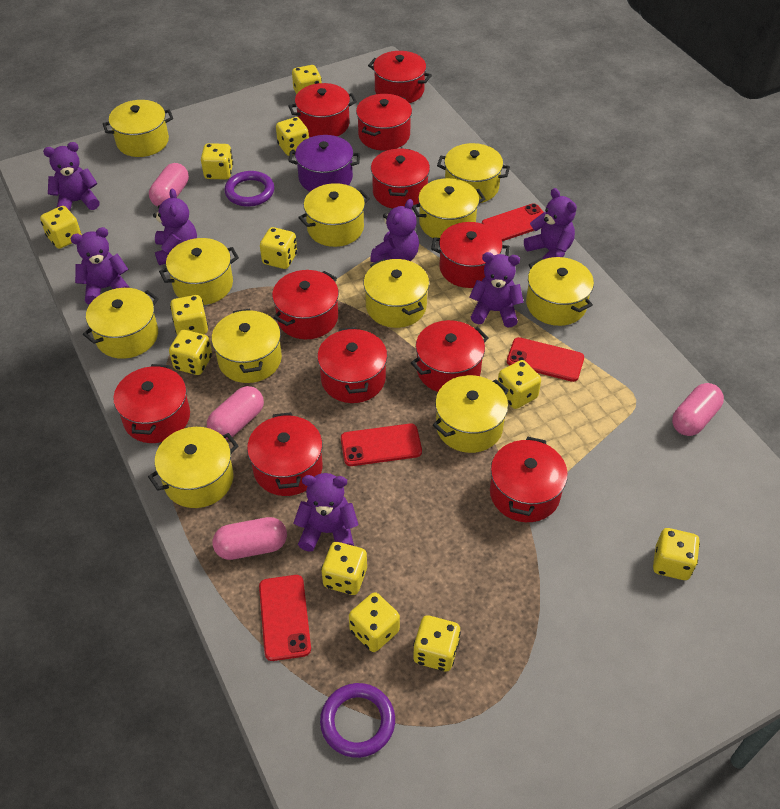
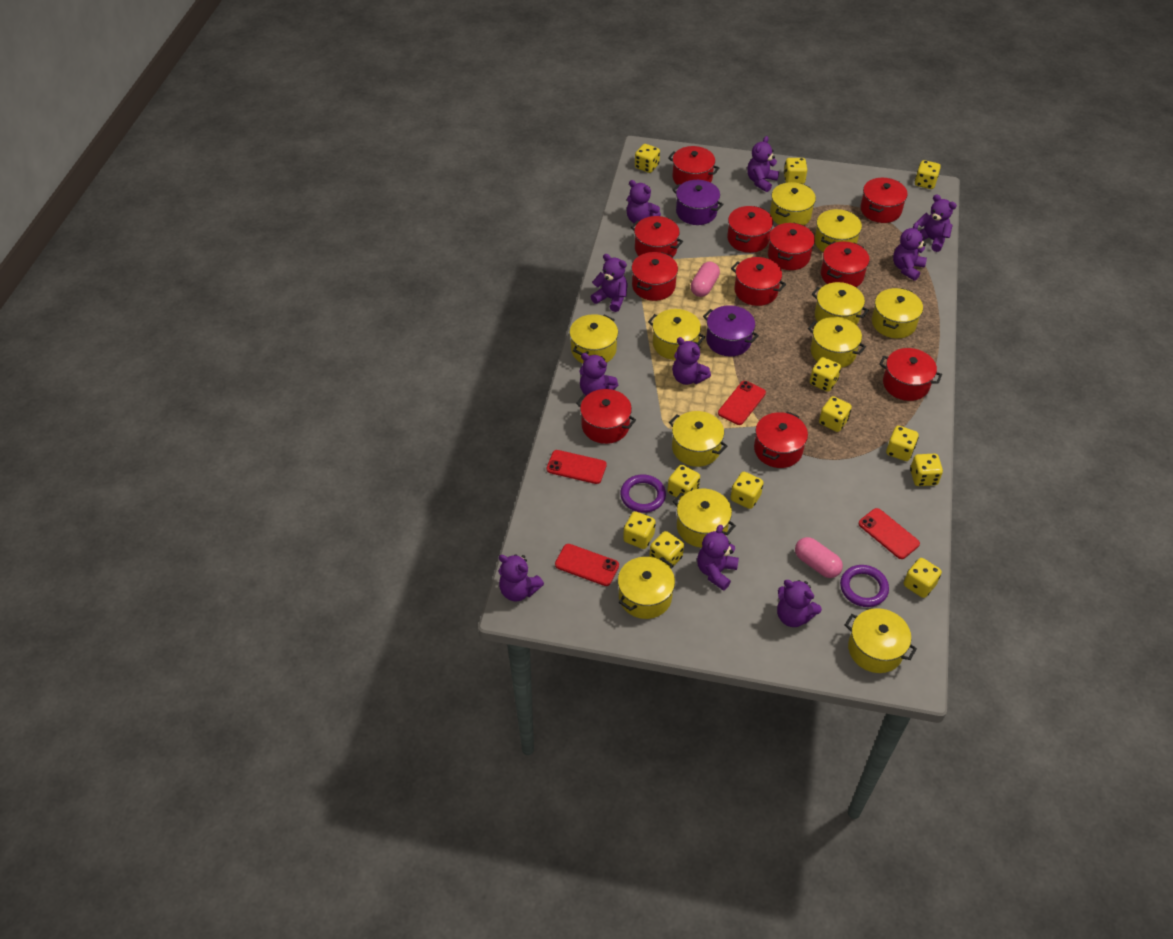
pink capsule: [149,163,189,207] [207,386,264,440] [213,517,287,560] [672,383,724,436] = 4 -> [691,262,720,297] [795,537,843,578] = 2
purple pot: [289,135,360,191] = 1 -> [673,180,724,225] [703,305,759,356] = 2
purple teddy bear: [43,142,100,211] [70,227,130,305] [153,189,197,265] [294,473,358,552] [370,199,419,263] [469,252,524,327] [524,188,577,259] = 7 -> [499,554,544,601] [580,353,618,396] [591,254,628,312] [627,180,661,223] [672,337,711,385] [697,524,739,591] [747,136,779,192] [777,580,822,627] [893,222,927,281] [917,194,957,252] = 10

